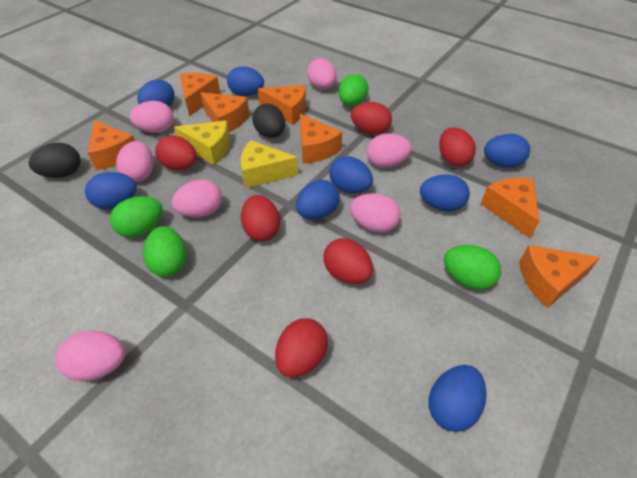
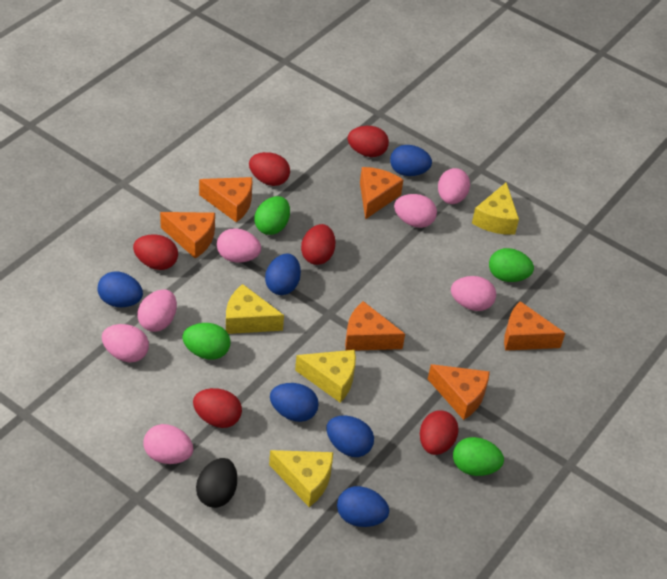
black egg: [28,143,81,178] [252,103,285,138] = 2 -> [196,458,237,508] = 1
blue egg: [85,172,137,209] [137,79,175,106] [227,66,264,96] [296,180,340,220] [329,156,373,193] [420,175,470,212] [428,365,486,432] [484,134,530,168] = 8 -> [98,272,143,307] [265,254,301,295] [270,383,319,422] [327,416,374,457] [337,486,389,527] [390,145,432,176] = 6
orange cheese: [87,120,135,170] [179,73,220,117] [200,92,250,132] [258,85,306,125] [300,114,342,164] [481,178,539,238] [519,245,600,308] = 7 -> [160,212,215,259] [199,177,252,223] [345,301,405,351] [360,167,403,219] [428,364,490,420] [504,301,565,351] = 6
yellow cheese: [174,120,230,165] [241,140,298,188] = 2 -> [226,284,284,334] [269,450,333,507] [295,350,356,403] [472,183,519,235] = 4

